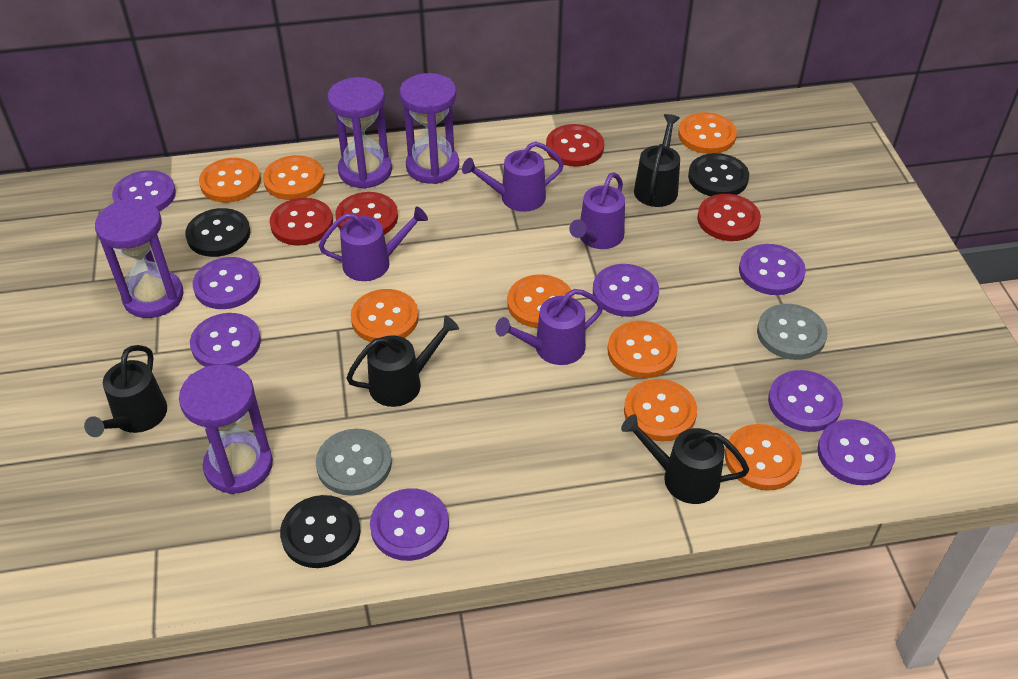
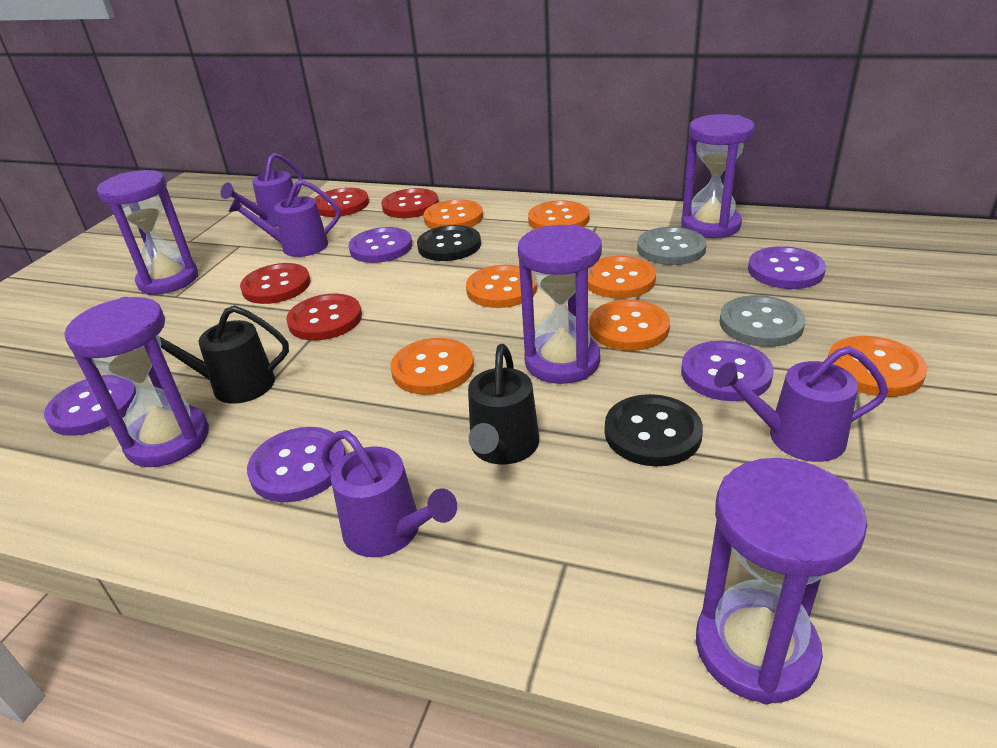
black button: [185,208,250,257] [280,495,361,568] [688,153,749,196] = 3 -> [417,225,481,261] [605,394,703,466] = 2
black watering can: [84,345,167,437] [346,316,459,407] [621,414,749,504] [634,114,680,207] = 4 -> [159,305,289,404] [468,344,539,465] = 2
orange button: [199,158,261,203] [263,155,324,200] [350,289,419,342] [507,275,574,328] [608,321,677,378] [624,379,697,441] [678,112,737,154] [725,424,802,491] = 8 -> [391,338,474,395] [423,199,483,229] [466,265,537,308] [528,200,589,229] [588,256,656,298] [589,300,670,351] [828,336,928,397] = 7
purple button: [112,170,176,211] [190,313,261,367] [193,257,260,309] [370,488,449,561] [593,264,659,317] [739,244,806,295] [768,370,843,432] [817,419,896,485] = 8 -> [44,375,136,436] [247,427,346,502] [348,227,412,263] [681,341,774,401] [748,246,826,289] = 5
purple hourglass: [95,198,184,318] [179,364,273,494] [327,77,392,189] [400,73,459,184] = 4 -> [65,297,209,467] [97,170,198,295] [518,224,602,384] [681,114,755,238] [696,458,867,704] = 5

